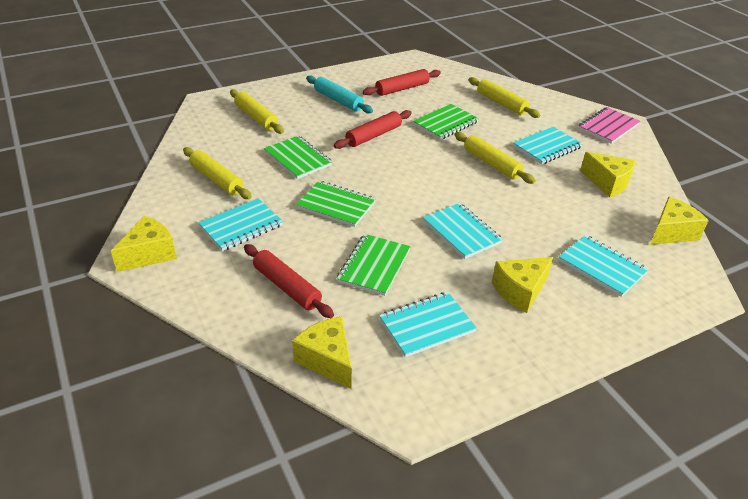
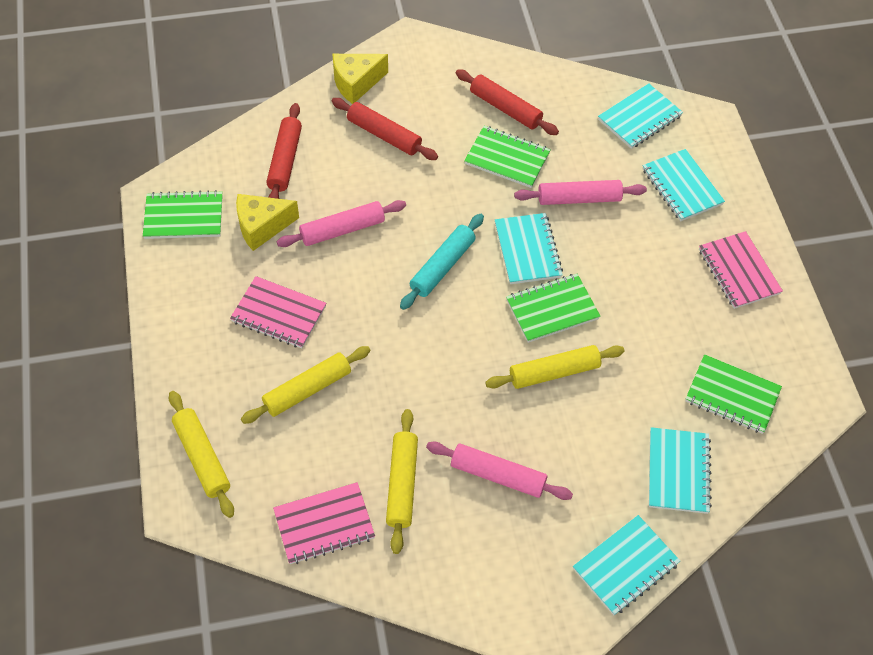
pink notebook: [578,107,640,144] = 1 -> [230,276,326,348] [273,482,375,564] [699,231,783,309] = 3
pink rolling pin: none = 0 -> [277,200,406,247] [426,442,573,500] [514,180,647,205] = 3
yellow cheese: [111,216,177,272] [292,317,352,389] [492,257,553,313] [580,152,635,197] [650,197,709,245] = 5 -> [236,194,299,251] [333,54,388,104] = 2

